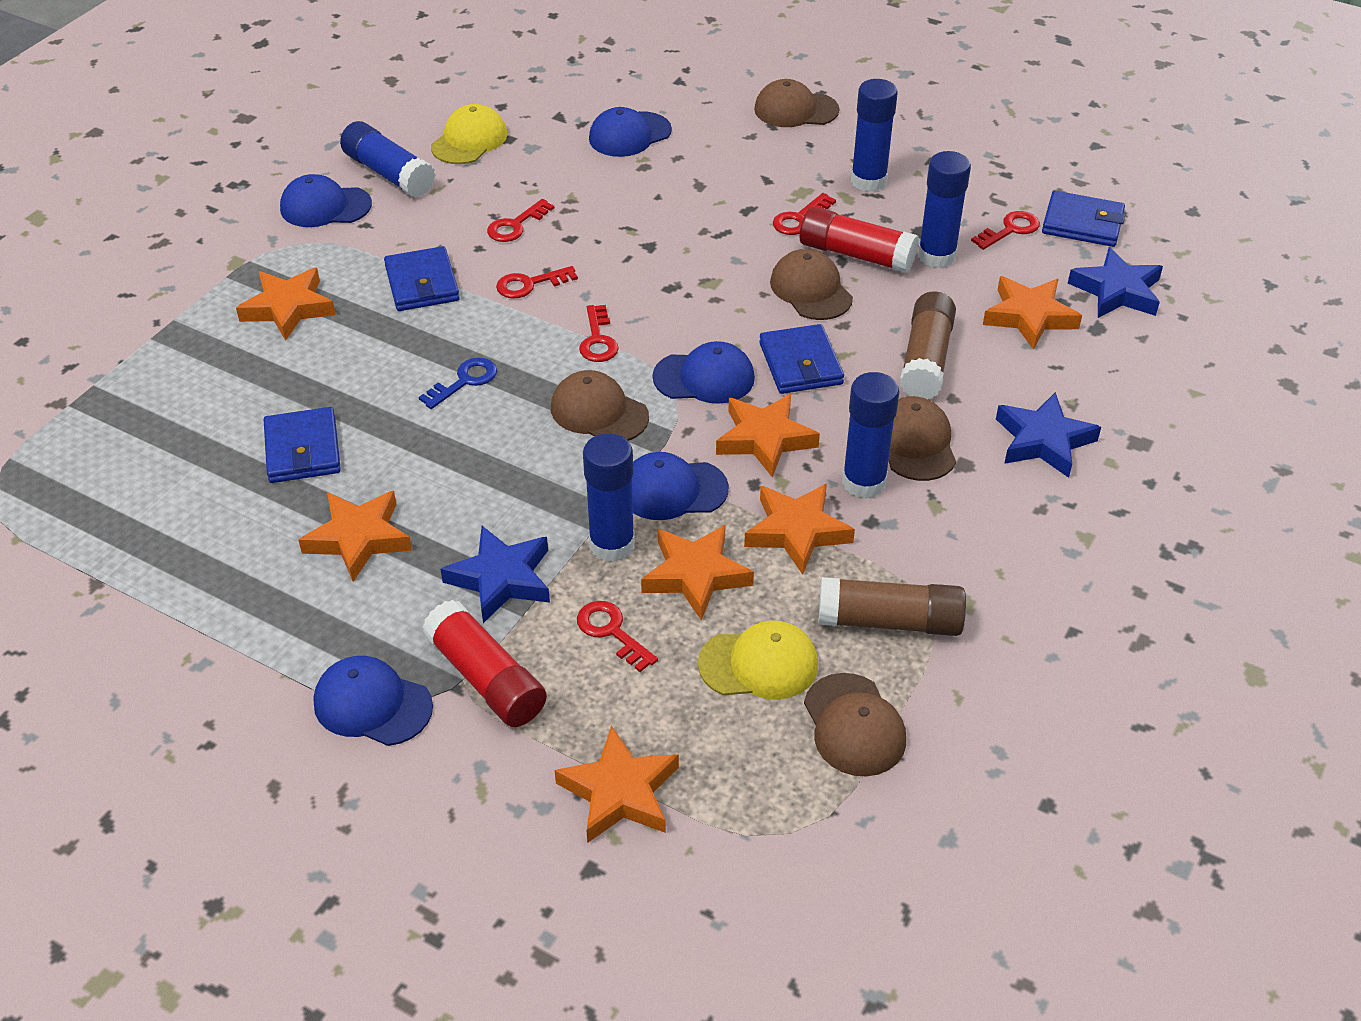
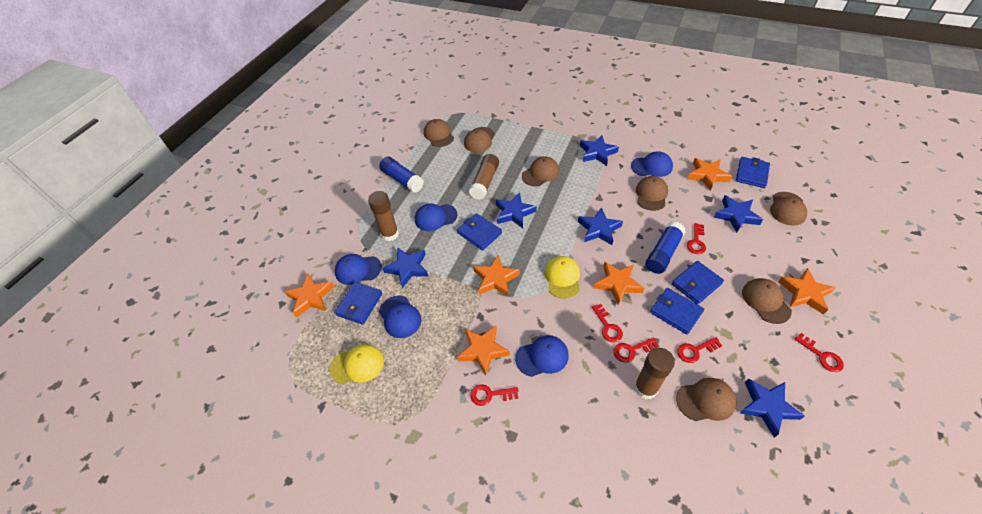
blue glue stick: [340,121,435,197] [583,433,635,562] [842,372,899,499] [851,79,898,192] [918,151,971,268] = 5 -> [379,156,424,193] [646,221,686,274] = 2
blue key: [419,357,497,409] = 1 -> none = 0
blue star: [440,526,550,623] [996,392,1101,478] [1068,247,1163,318] = 3 -> [382,247,429,288] [496,192,537,228] [578,207,623,245] [580,135,619,166] [713,195,763,233] [740,378,805,438] = 6
blue wallet: [264,407,341,483] [384,246,460,311] [759,324,844,394] [1042,191,1125,247] = 4 -> [334,282,382,325] [457,213,502,250] [650,288,704,335] [672,261,724,305] [736,157,770,188] = 5
brown cap: [551,370,649,441] [754,79,839,127] [770,249,853,320] [804,673,906,777] [889,396,956,481] = 5 -> [424,119,454,147] [464,127,495,152] [522,156,559,187] [636,176,668,211] [676,378,737,421] [742,278,792,324] [770,192,807,226] = 7
brown glue stick: [818,577,966,636] [900,291,956,399] = 2 -> [368,191,399,241] [469,154,499,200] [634,348,675,399] = 3
orange star: [236,268,336,341] [298,491,412,582] [554,726,679,843] [641,525,754,620] [716,394,820,478] [744,484,855,575] [983,276,1082,350] = 7 -> [285,274,334,317] [457,326,510,376] [473,255,520,297] [594,262,645,305] [687,158,732,191] [778,268,836,315] = 6
red glue stick: [422,600,547,727] [800,206,919,273] = 2 -> none = 0

